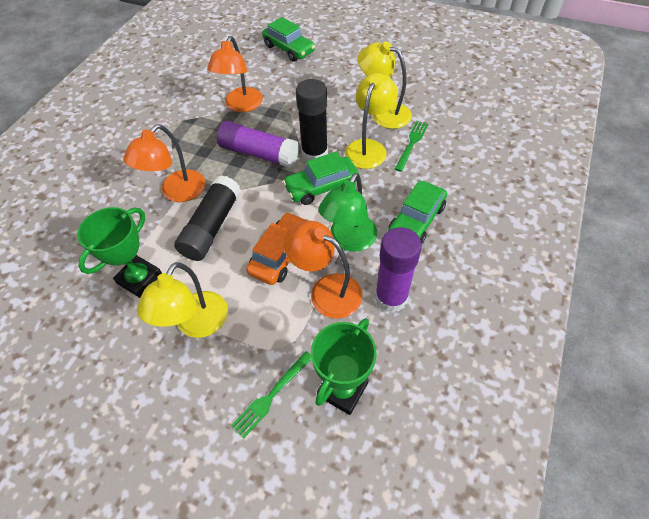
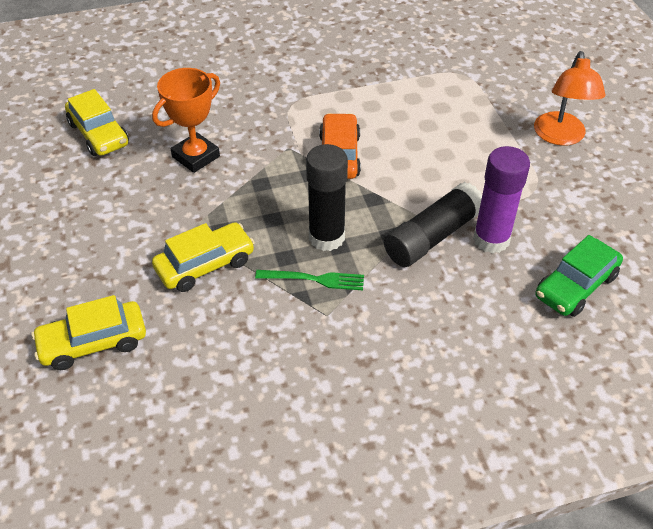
green car: [262,17,315,62] [283,151,359,205] [388,180,447,243] = 3 -> [535,235,623,317] = 1
green fork: [231,351,312,438] [395,121,428,172] = 2 -> [255,270,364,290] = 1
green lamp: [318,173,377,252] = 1 -> none = 0
green trophy: [77,207,162,298] [311,318,377,415] = 2 -> none = 0
orange lamp: [123,124,205,202] [207,36,263,112] [284,221,363,319] = 3 -> [534,51,605,146] = 1
orange trophy: none = 0 -> [152,68,220,173] = 1
purple glue stick: [217,121,299,168] [375,227,422,313] = 2 -> [473,146,530,253] = 1
yellow car: none = 0 -> [31,295,146,370] [65,89,129,156] [152,222,255,292] = 3
yellow lamp: [137,262,228,338] [345,73,398,169] [358,42,412,129] = 3 -> none = 0

